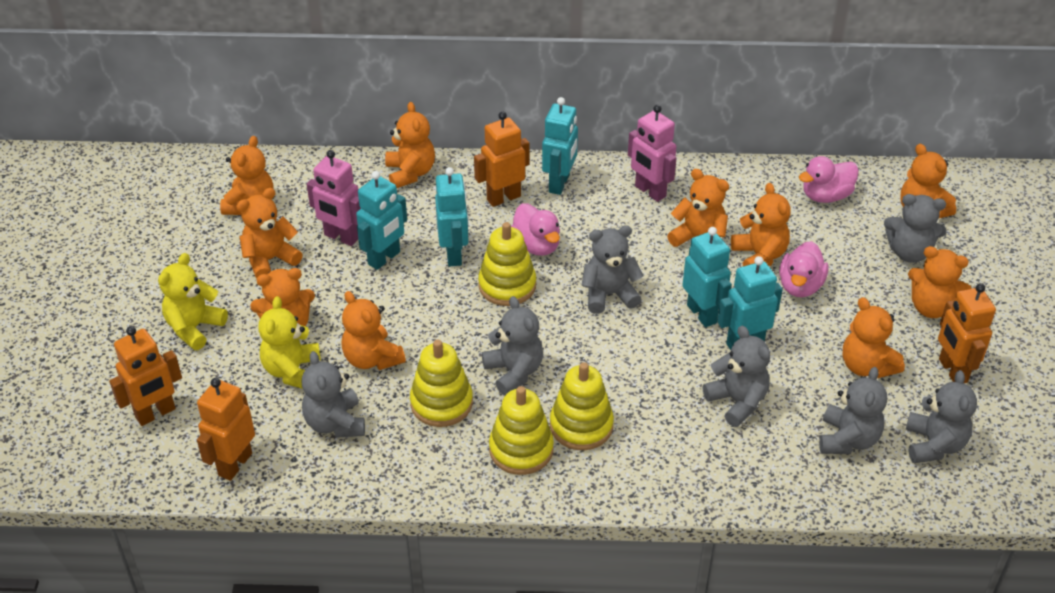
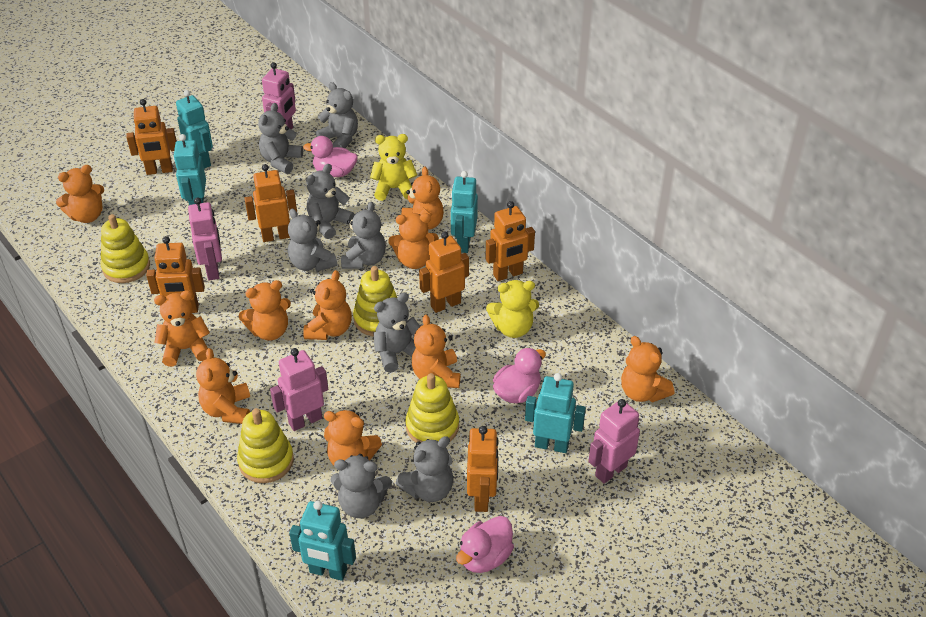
grey teddy bear: [302,351,365,438] [482,296,543,395] [581,225,643,314] [703,326,770,427] [819,367,887,454] [884,194,946,263] [906,370,977,463] = 7 -> [258,103,303,174] [288,209,337,272] [306,164,354,239] [316,82,358,148] [331,454,392,518] [341,202,386,269] [373,293,421,373] [396,436,454,502] = 8
orange robot: [109,326,182,426] [197,378,255,481] [474,111,530,207] [938,283,996,383] = 4 -> [126,99,177,175] [146,236,205,313] [244,164,297,242] [419,232,469,313] [467,426,499,512] [485,201,535,281] = 6
pink robot: [307,150,361,246] [628,105,677,202] = 2 -> [188,197,222,280] [262,62,296,129] [270,348,328,431] [588,399,640,484] = 4

